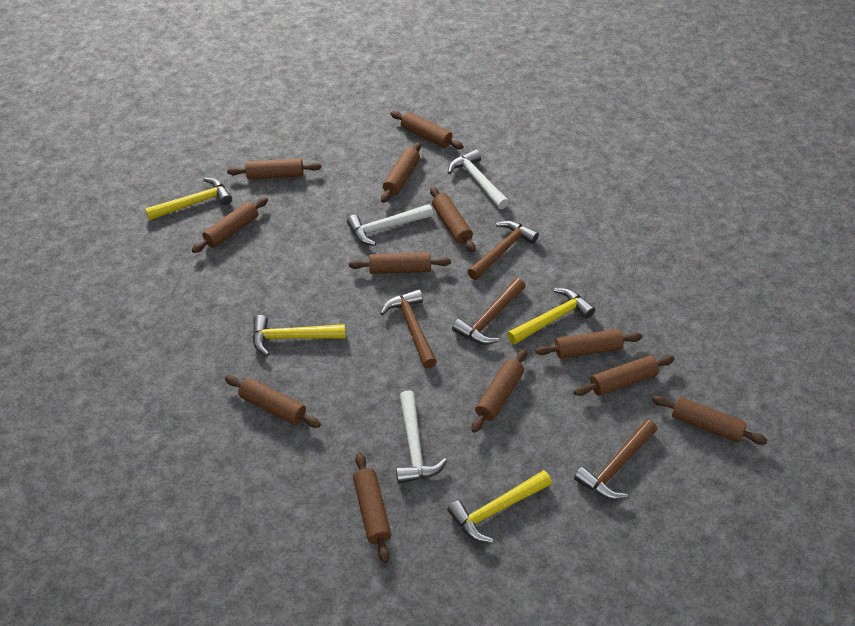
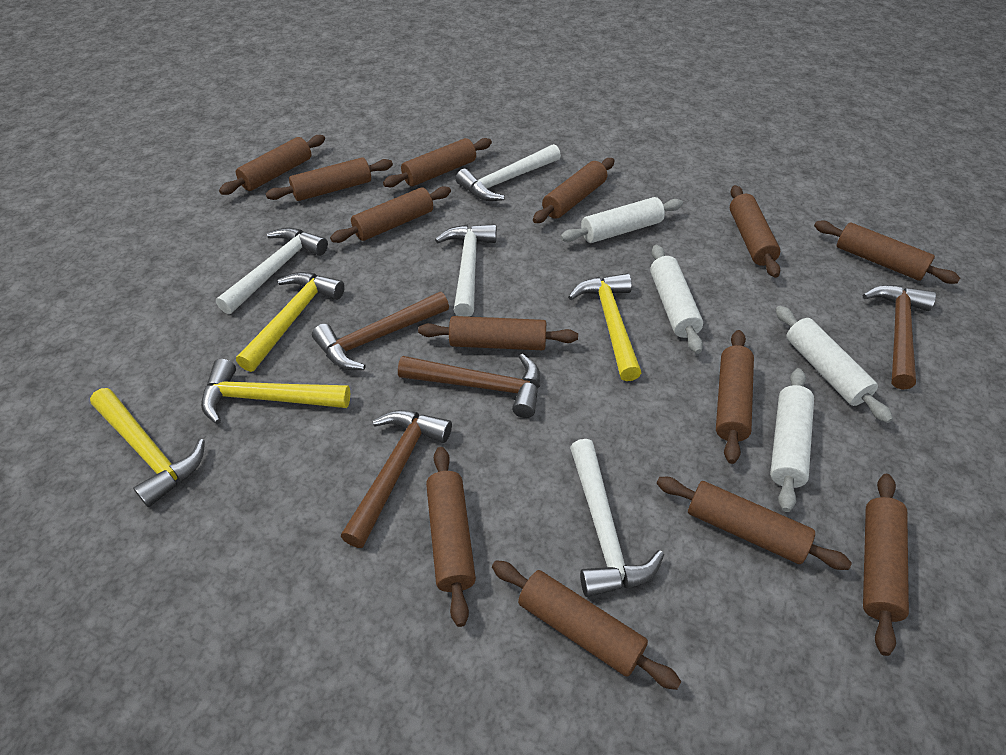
brown rolling pin: [192,197,268,253] [225,375,321,428] [227,158,321,179] [349,252,451,274] [353,452,392,563] [381,142,421,203] [390,111,464,149] [430,187,475,252] [471,349,527,433] [535,329,642,358] [574,355,674,396] [652,395,767,445] = 12 -> [219,135,325,195] [265,157,393,201] [330,186,451,243] [383,138,492,187] [418,316,578,350] [426,447,476,627] [492,560,681,690] [533,158,615,223] [657,477,852,570] [716,330,754,464] [730,185,780,278] [814,221,960,284] [863,474,909,656] = 13
white hammer: [347,204,433,246] [396,390,447,483] [448,149,509,209] = 3 -> [216,228,328,314] [435,224,497,317] [456,144,561,201] [570,439,664,597] = 4
white rolling pin: none = 0 -> [560,197,683,243] [650,245,703,354] [770,368,814,512] [776,306,893,423] = 4

